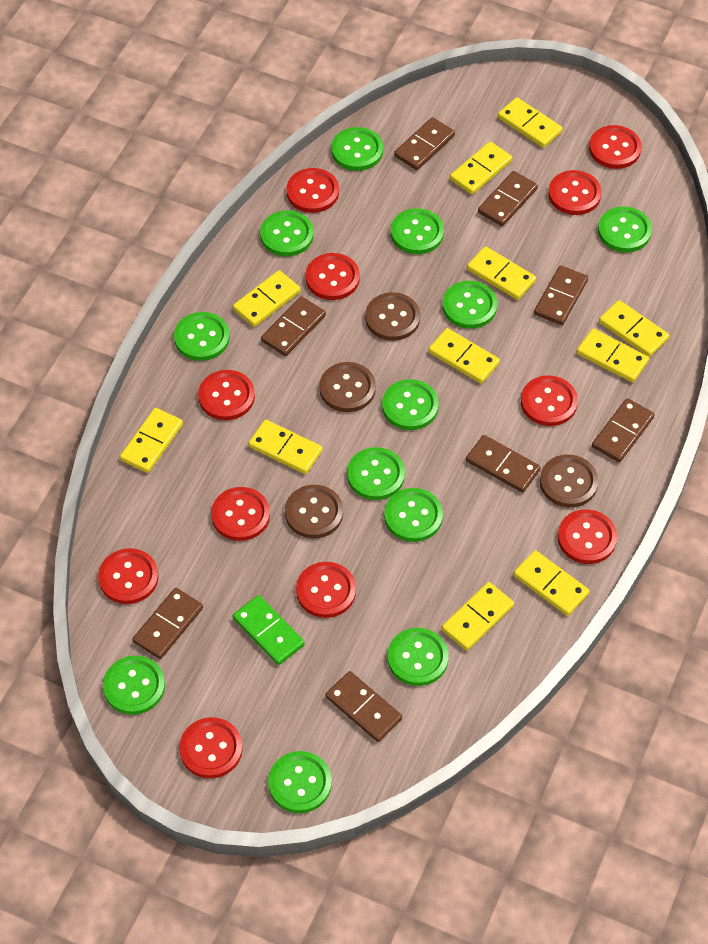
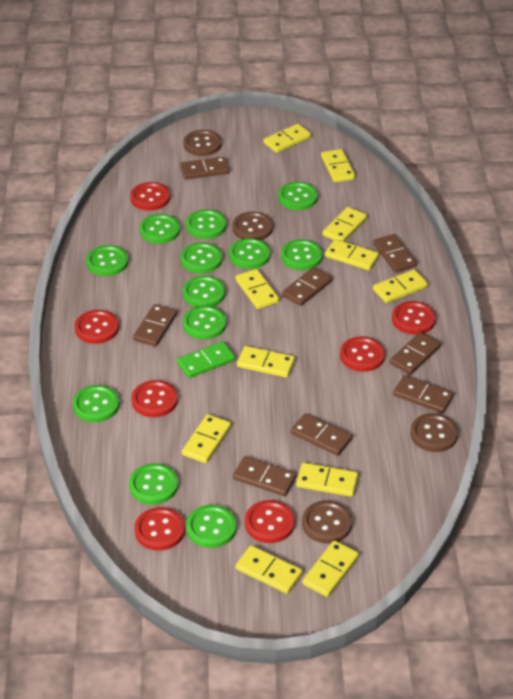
red button: [98,548,159,604] [179,717,243,778] [198,370,255,420] [211,487,270,541] [286,168,339,213] [296,562,356,618] [305,253,360,300] [521,375,578,426] [548,170,601,215] [558,509,617,564] [589,125,642,169] = 11 -> [75,310,119,344] [130,182,170,211] [131,380,178,417] [134,507,185,551] [245,500,295,543] [340,337,385,372] [392,301,436,335] = 7

